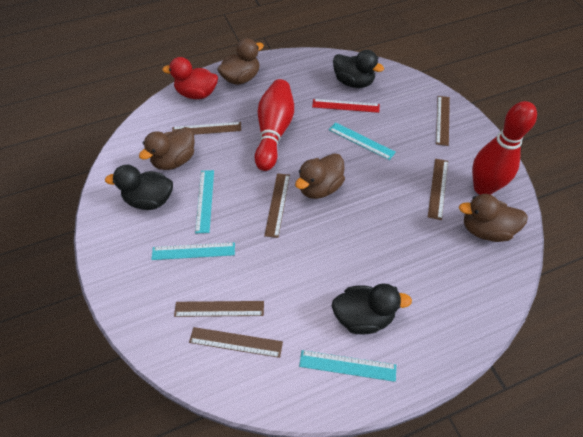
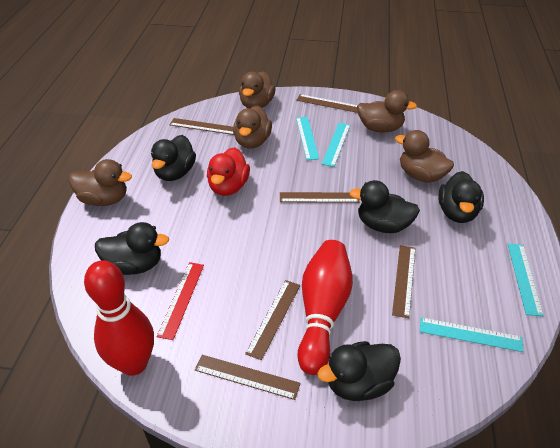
black duck: [105,165,173,210] [332,283,412,334] [333,50,384,88] = 3 -> [95,222,169,275] [151,135,196,181] [318,341,401,401] [349,180,420,233] [438,171,484,223] = 5
brown duck: [139,127,194,170] [217,38,264,85] [295,153,345,199] [459,194,528,242] = 4 -> [69,159,132,206] [233,106,272,149] [239,71,276,108] [357,90,417,133] [395,130,454,183] = 5

